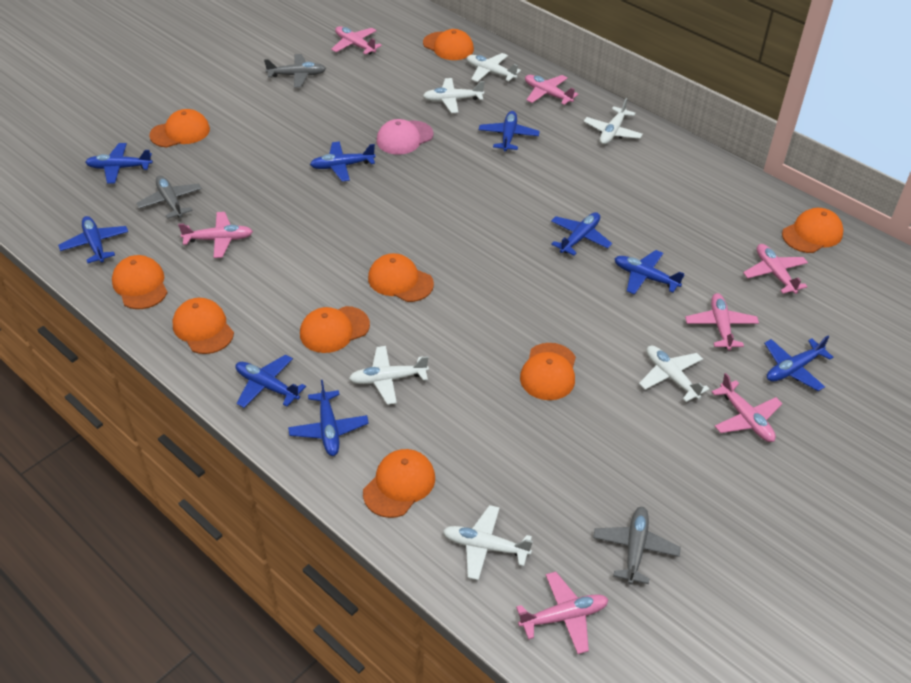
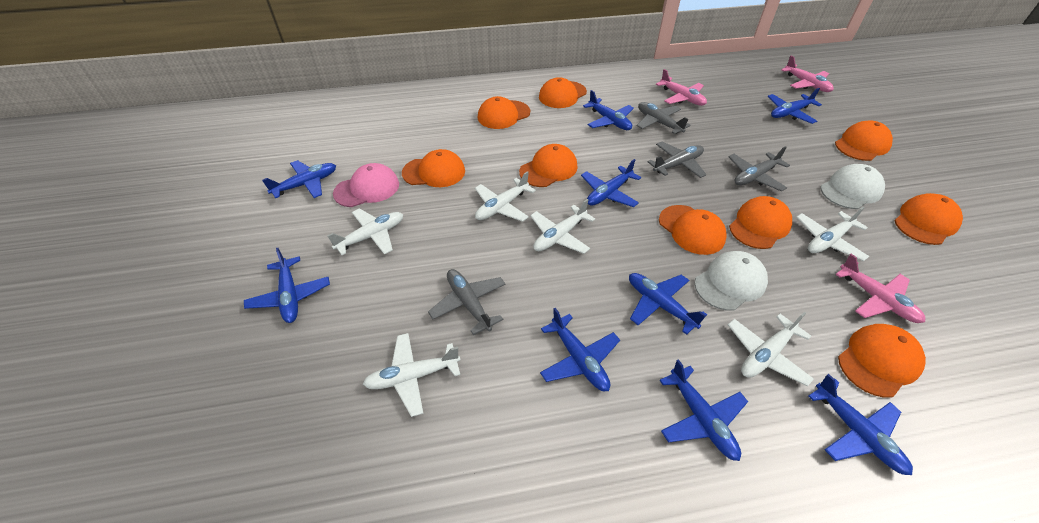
grey plane: [136,176,202,219] [264,54,326,87] [593,507,681,585] = 3 -> [428,269,506,335] [637,102,691,134] [647,142,707,178] [729,146,790,191] = 4
pink plane: [178,212,253,258] [331,26,382,55] [516,572,609,654] [525,75,578,105] [685,293,759,350] [712,373,783,442] [743,244,808,294] = 7 -> [656,69,707,106] [781,56,834,92] [835,254,925,323] = 3
white cap: none = 0 -> [695,251,768,311] [820,164,885,209] = 2

